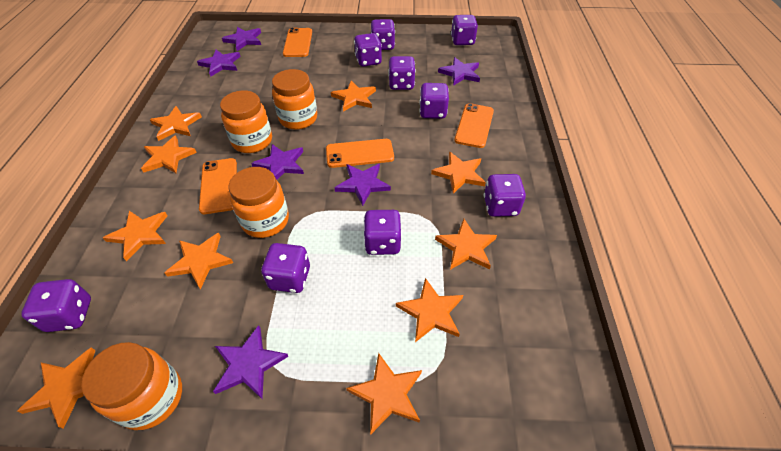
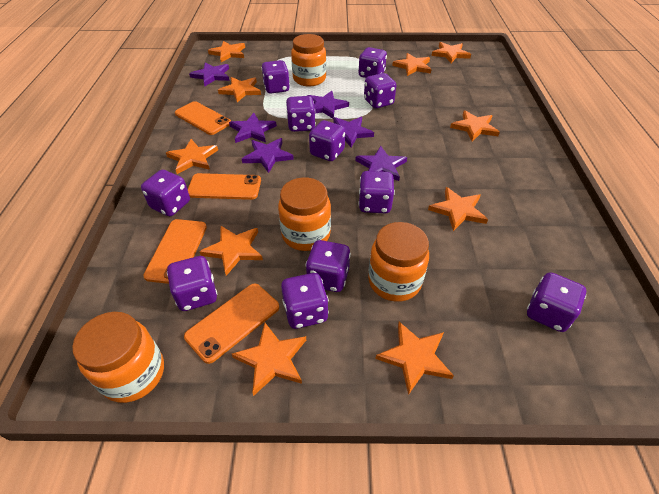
purple dice: [21,279,91,332] [261,243,310,293] [354,33,382,67] [364,210,402,255] [371,19,395,50] [389,56,416,90] [419,83,449,119] [451,15,478,45] [484,174,526,217] = 9 -> [141,170,190,216] [167,256,217,311] [261,60,290,94] [281,273,329,329] [286,96,316,132] [306,240,351,292] [309,120,345,161] [358,47,387,78] [358,171,395,213] [364,73,396,108] [527,272,586,332] = 11

